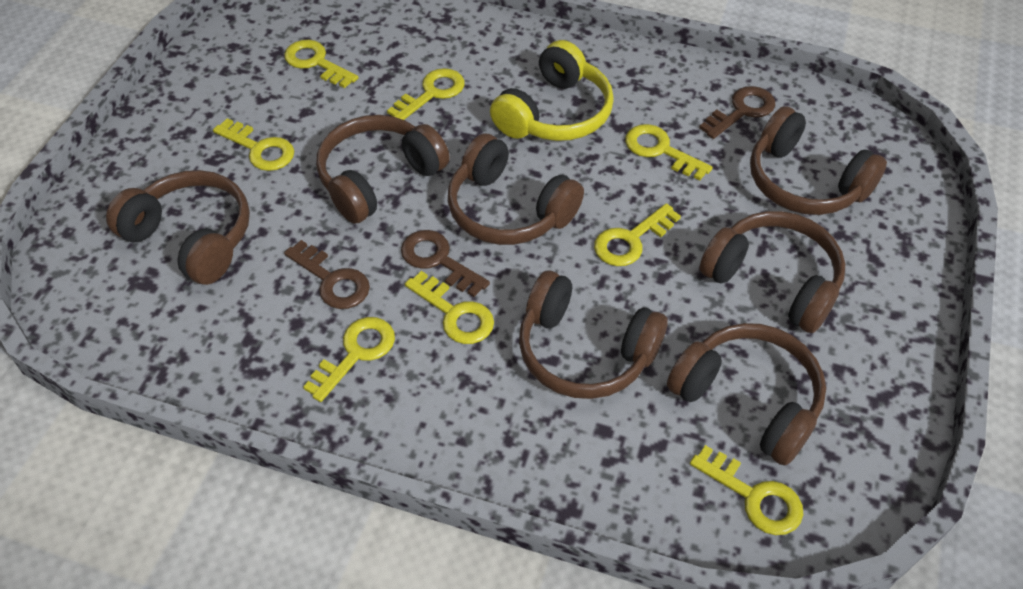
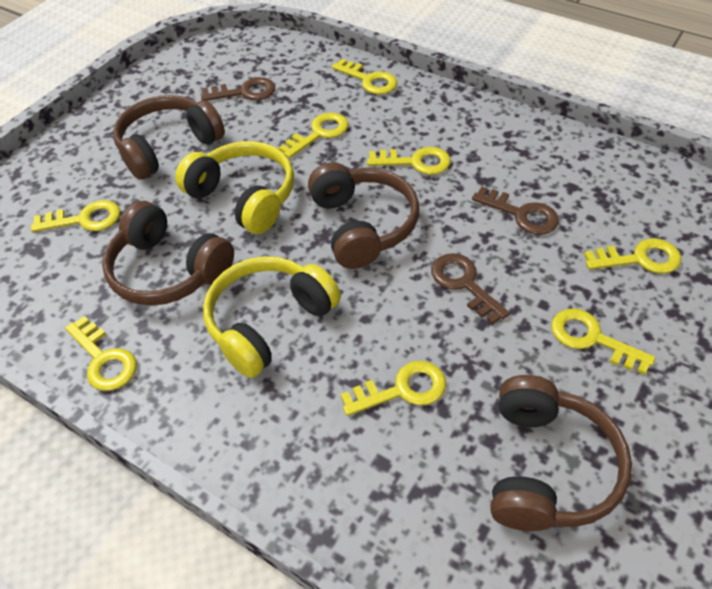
brown headphones: [106,170,250,285] [316,115,450,224] [448,134,584,245] [519,271,668,399] [667,323,826,466] [700,211,845,333] [750,106,887,215] = 7 -> [102,201,234,306] [113,95,225,180] [308,162,419,269] [491,375,632,531] = 4
yellow headphones: [490,40,614,141] = 1 -> [175,141,294,234] [203,256,341,378] = 2

